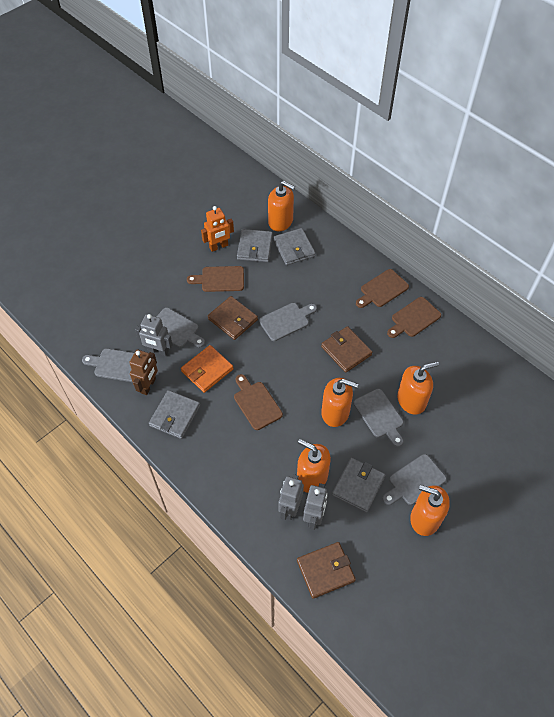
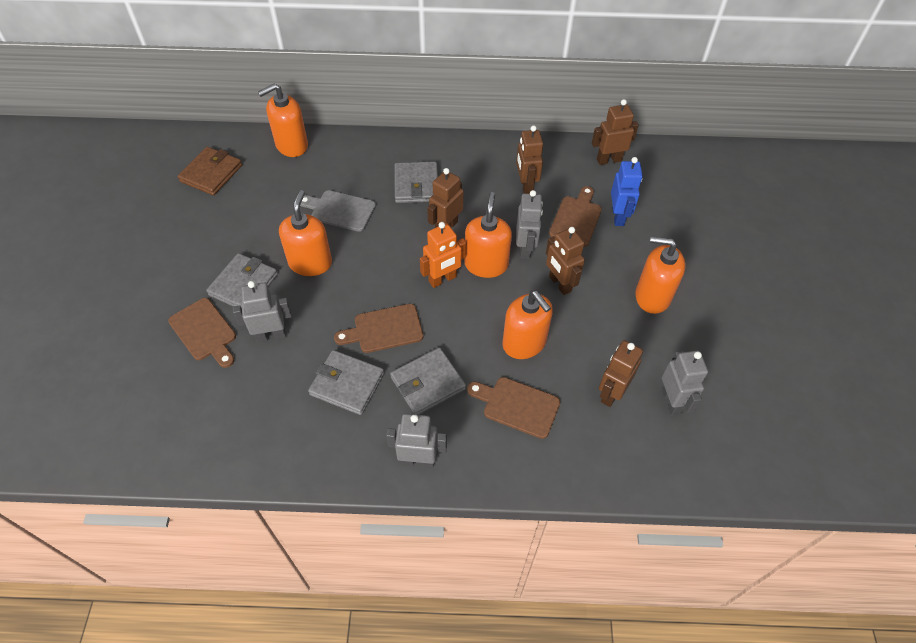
blue robot: none = 0 -> [611,157,643,226] = 1
brown robot: [129,349,158,395] = 1 -> [427,168,464,228] [516,125,543,194] [546,227,585,295] [592,99,638,165] [599,340,643,407] = 5
brown wallet: [208,296,258,340] [297,542,356,599] [321,326,373,372] = 3 -> [178,147,242,196] = 1
grey cutting board: [82,348,134,382] [156,308,205,347] [259,303,317,341] [354,389,404,447] [383,454,446,505] = 5 -> [300,190,376,232] = 1
grey robot: [135,314,173,356] [278,474,304,520] [303,483,328,530] = 3 -> [233,281,292,342] [386,414,447,467] [517,190,543,259] [662,350,708,416] = 4
orange wallet: [181,345,234,393] = 1 -> none = 0

